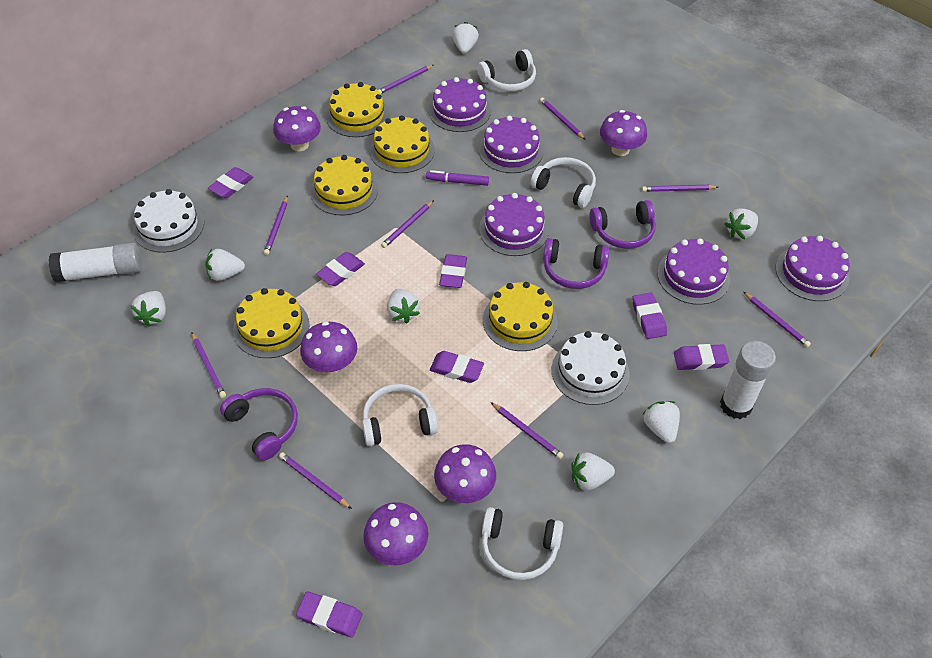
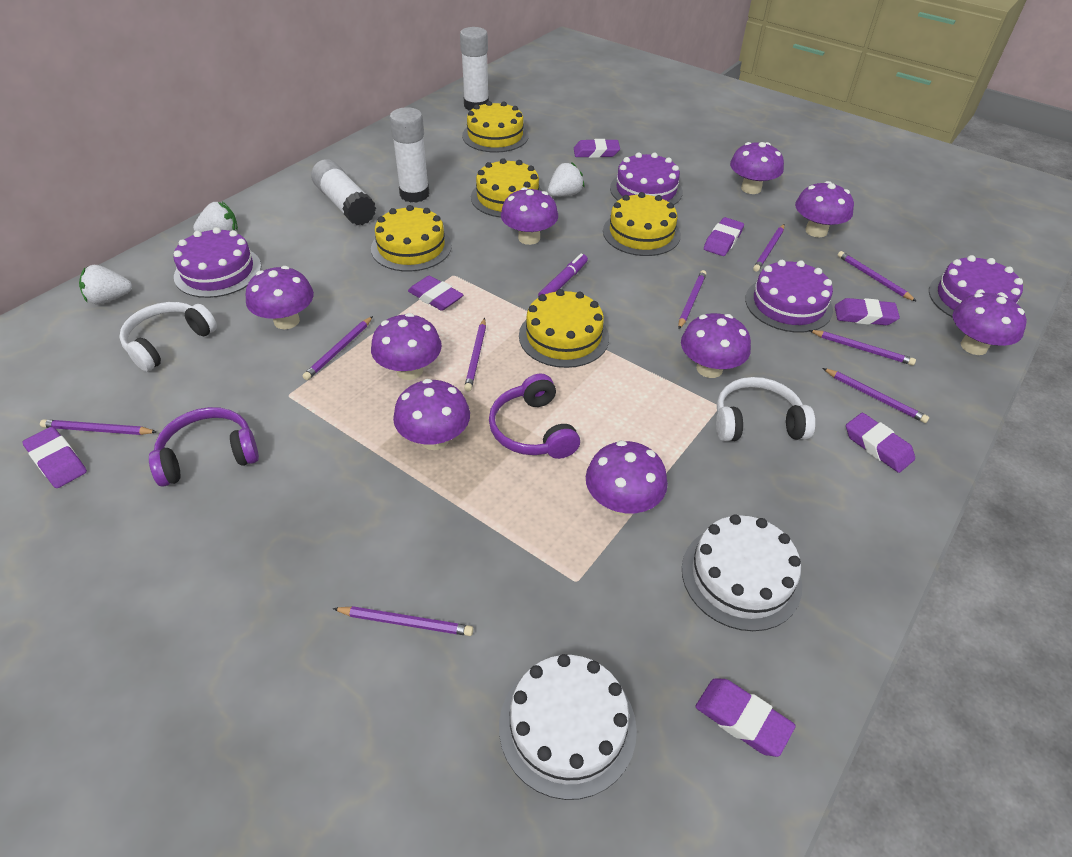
purple cake: [428,77,491,132] [479,116,544,173] [479,193,549,256] [657,238,730,305] [776,236,850,301] = 5 -> [173,227,261,298] [610,152,683,205] [745,260,833,333] [929,255,1023,318] = 4
purple headphones: [220,388,298,461] [543,238,610,289] [589,200,656,249] = 3 -> [149,407,259,487] [489,374,580,459] = 2
purple mushroom: [273,106,321,151] [300,321,357,373] [363,502,428,565] [434,444,496,503] [600,110,647,156] = 5 -> [246,266,314,329] [371,313,442,380] [393,379,470,450] [501,187,558,245] [586,440,668,516] [681,313,751,378] [730,142,784,194] [795,181,854,237] [953,293,1027,355] = 9
white glue stick: [49,243,142,282] [720,341,776,419] = 2 -> [311,159,376,225] [389,107,429,203] [460,27,489,110] = 3
white headphones: [362,384,438,446] [477,49,536,91] [482,507,563,580] [531,157,596,208] = 4 -> [119,302,217,372] [716,377,815,441] = 2
white strawberry: [130,291,166,327] [205,249,245,281] [387,289,420,323] [452,22,479,53] [571,453,615,490] [642,401,680,443] [724,208,758,239] = 7 -> [79,265,132,305] [193,202,238,232] [548,162,585,197] = 3

